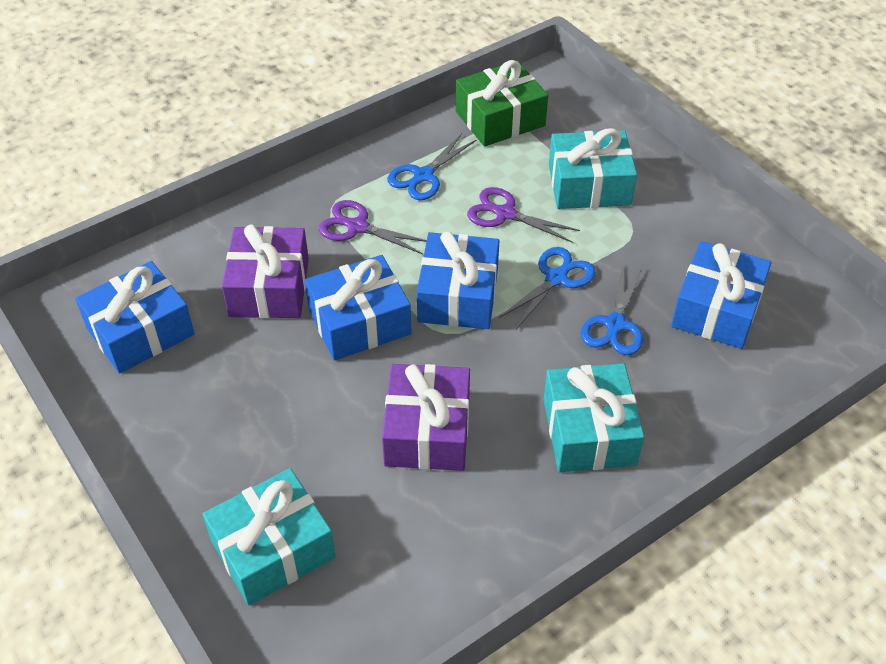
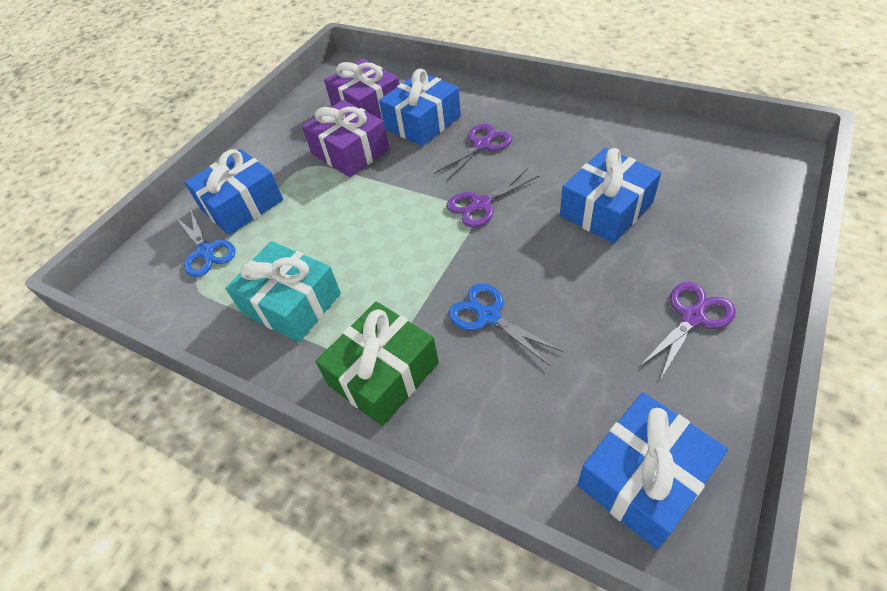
blue scissors: [387,133,477,200] [499,247,596,329] [581,265,643,355] = 3 -> [176,210,235,277] [448,283,563,366] = 2
purple scissors: [318,200,427,254] [467,187,580,243] = 2 -> [434,124,512,181] [446,168,539,227] [639,282,736,380] = 3
turquoise gift: [203,468,336,605] [543,363,644,472] [549,128,637,209] = 3 -> [225,241,341,343] = 1

